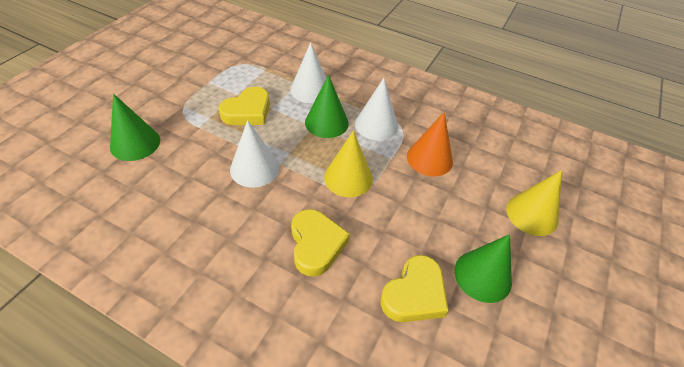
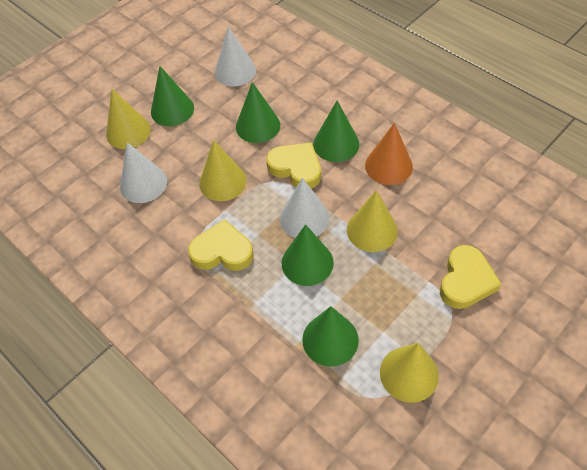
green cone: [110,94,160,161] [305,75,349,138] [454,234,512,303] = 3 -> [151,66,194,126] [236,82,280,143] [281,224,334,286] [302,306,359,367] [313,101,359,162] = 5
yellow cone: [324,131,373,197] [506,170,562,236] = 2 -> [106,89,151,149] [199,140,247,201] [347,190,398,252] [380,343,439,403] = 4

